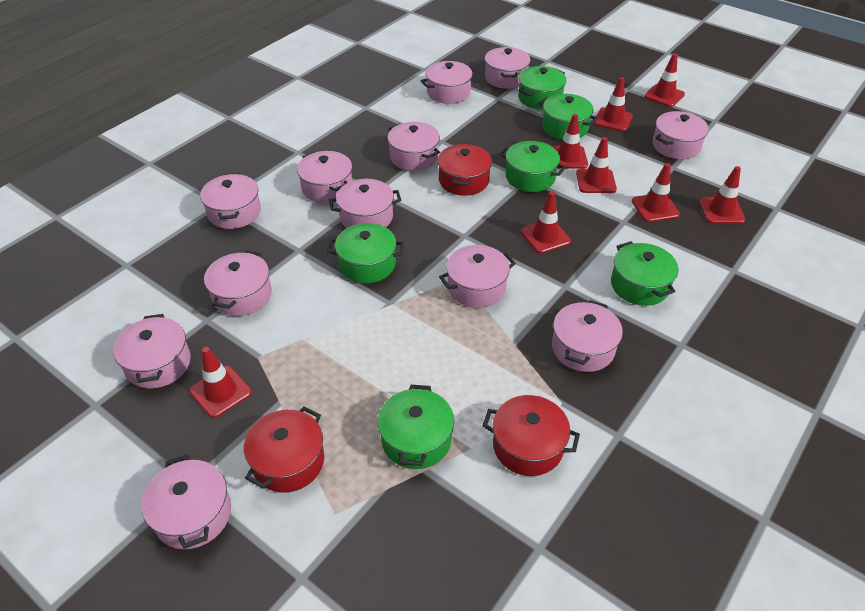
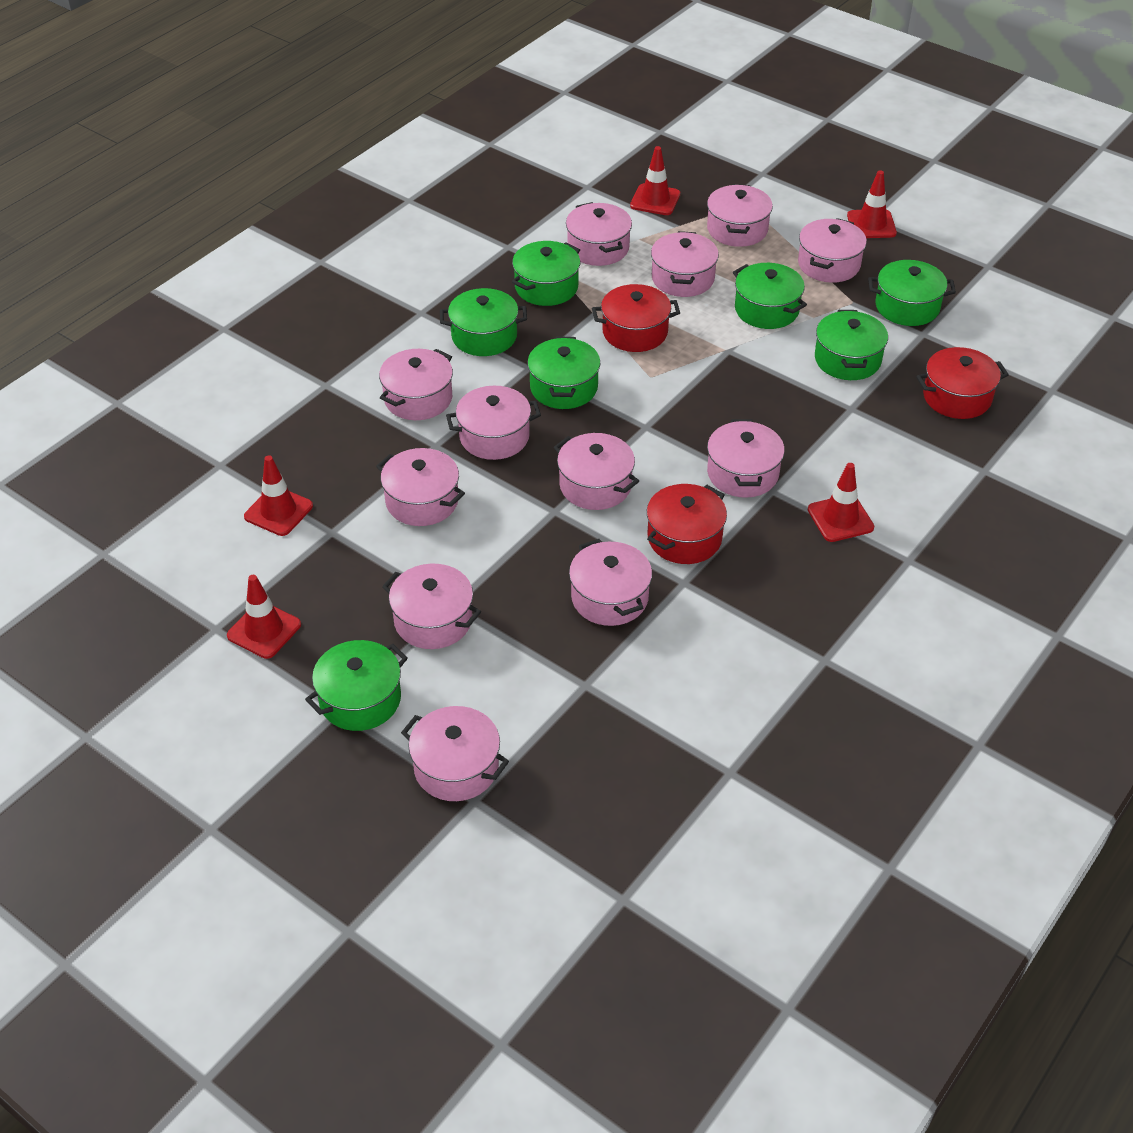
green pot: [327,223,404,283] [378,385,454,469] [500,141,566,192] [518,66,566,109] [538,94,598,140] [611,241,678,306] = 6 -> [305,640,408,731] [440,288,527,356] [512,241,580,306] [527,336,601,409] [733,263,807,329] [815,310,888,380] [868,260,956,326] = 7
red traffic cone: [189,347,252,418] [521,191,571,253] [552,114,588,169] [576,137,617,193] [594,77,633,132] [632,163,680,222] [644,54,685,107] [699,166,745,224] = 8 -> [227,575,301,659] [244,455,313,536] [630,146,680,215] [808,463,874,542] [847,170,897,238] = 5

